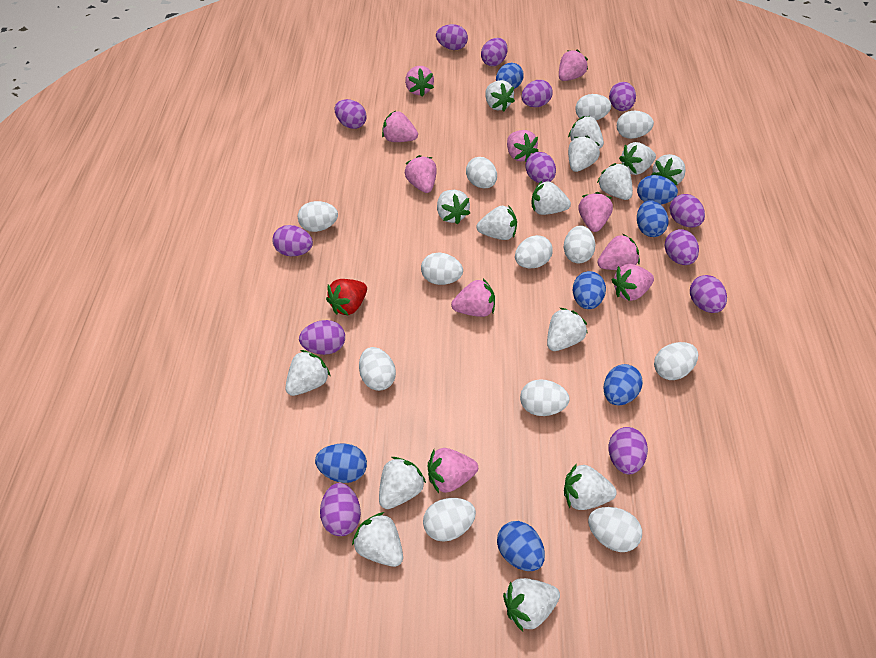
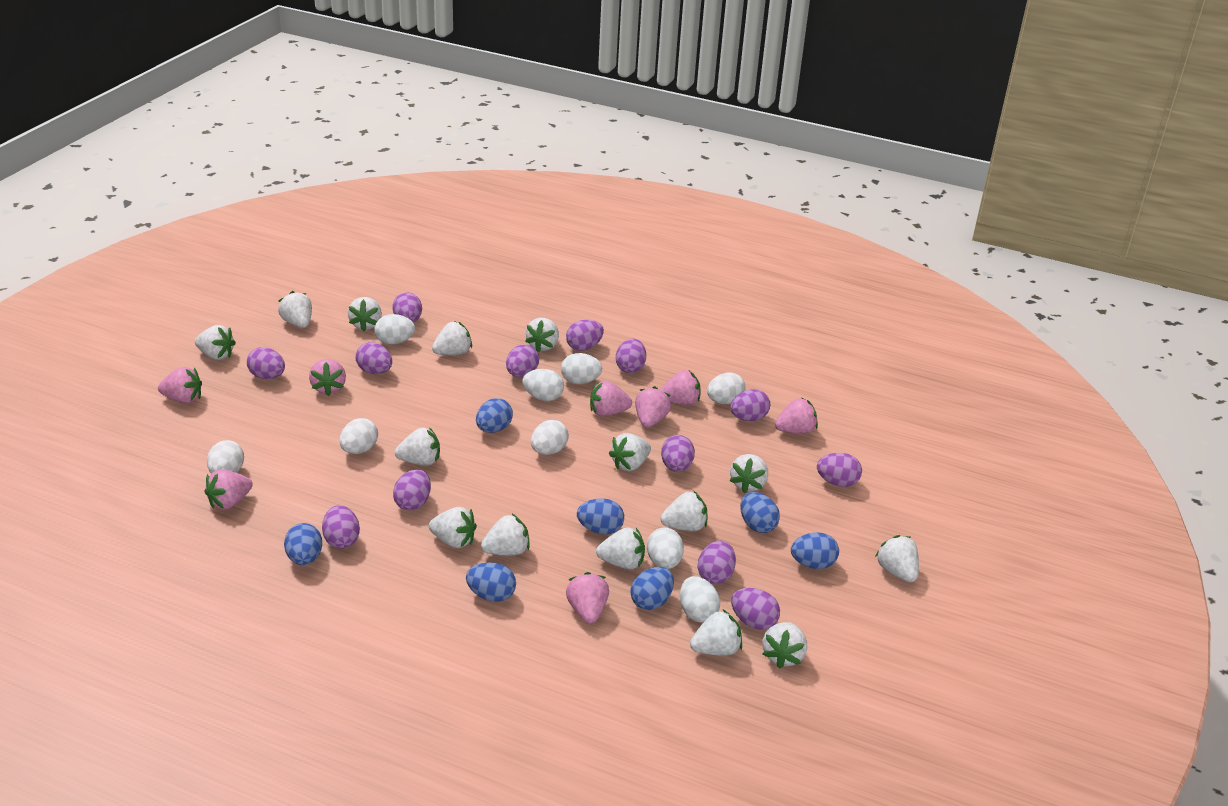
pink strawberry: [382,111,418,142] [405,66,434,97] [405,155,437,193] [428,448,478,493] [451,279,495,317] [507,130,539,161] [559,49,588,81] [578,192,613,232] [597,234,640,270] [612,264,654,301] = 10 -> [158,367,202,404] [204,470,253,510] [309,359,346,396] [566,572,609,623] [590,381,632,417] [635,386,671,428] [660,370,701,405] [775,398,818,434] = 8
red strawberry: [326,279,367,316] = 1 -> none = 0
white egg: [298,201,338,232] [359,347,396,391] [421,253,463,285] [423,498,476,542] [466,157,497,188] [515,235,553,268] [520,379,570,416] [564,225,595,263] [575,94,611,120] [588,507,642,552] [617,111,654,139] [654,342,698,380] = 12 -> [207,440,244,474] [339,418,378,454] [374,314,415,345] [522,369,564,401] [531,420,569,455] [561,353,602,384] [647,527,684,569] [680,576,720,622] [707,372,746,404] = 9

